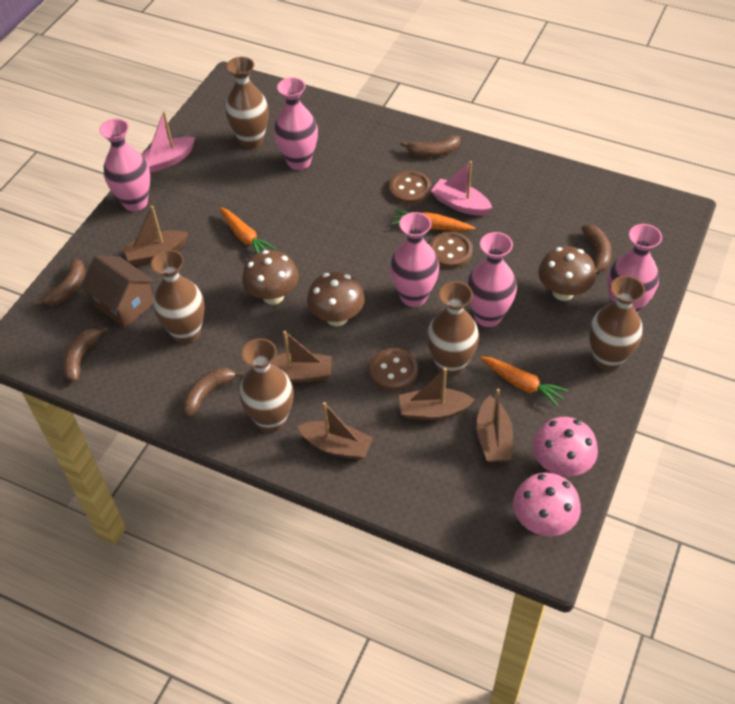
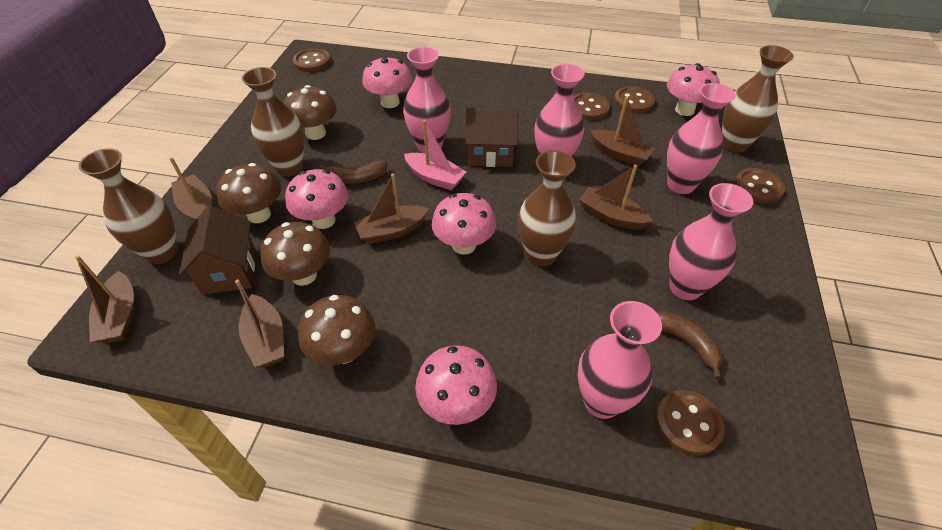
brown banana: [34,259,85,306] [63,326,109,382] [182,368,243,418] [400,135,460,157] [581,225,612,273] = 5 -> [319,161,387,184] [656,311,723,379] = 2
brown boat: [122,206,188,265] [270,331,332,383] [298,402,373,460] [399,368,475,420] [476,389,513,462] = 5 -> [75,256,134,343] [169,157,212,220] [235,279,284,367] [354,173,429,244] [579,165,653,230] [590,96,655,166] = 6
brown button: [370,348,418,391] [389,171,431,204] [429,232,473,269] = 3 -> [293,48,330,72] [574,93,610,120] [614,86,655,114] [655,390,725,456] [734,168,785,204] = 5
brown house: [81,255,154,328] = 1 -> [179,205,255,295] [465,108,519,167] = 2
brown mushroom: [242,250,299,305] [307,272,365,326] [538,246,596,301] = 3 -> [217,163,281,223] [260,222,330,286] [283,85,337,140] [298,295,375,365] = 4
brown vase: [151,250,205,344] [225,57,269,149] [239,338,293,433] [427,281,479,376] [589,276,645,371] = 5 -> [79,148,178,264] [242,67,304,177] [518,150,576,266] [722,45,794,153] = 4
orange carrot: [220,207,276,254] [392,209,475,231] [480,357,568,407] = 3 -> none = 0
pink boat: [141,111,195,173] [431,161,492,216] = 2 -> [404,120,466,190] = 1
pink mushroom: [513,473,581,536] [532,417,598,476] = 2 -> [285,169,349,229] [362,56,412,108] [415,345,497,425] [432,193,496,255] [667,63,720,116] = 5

